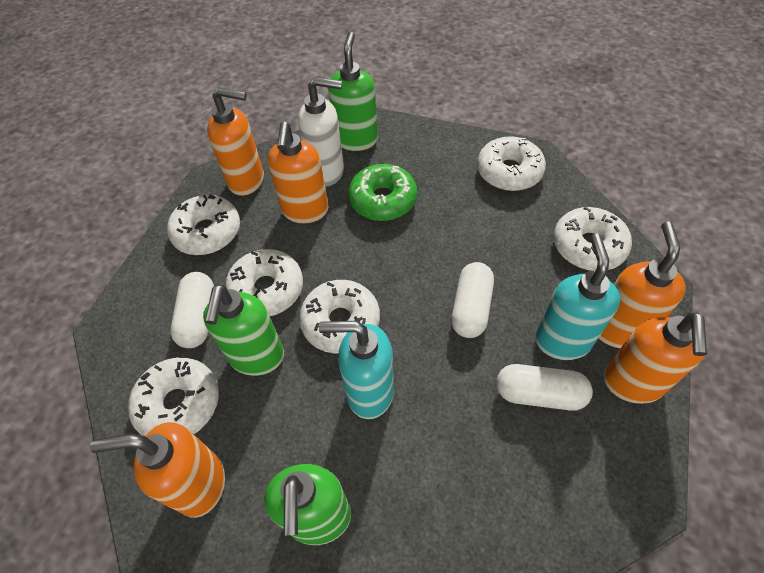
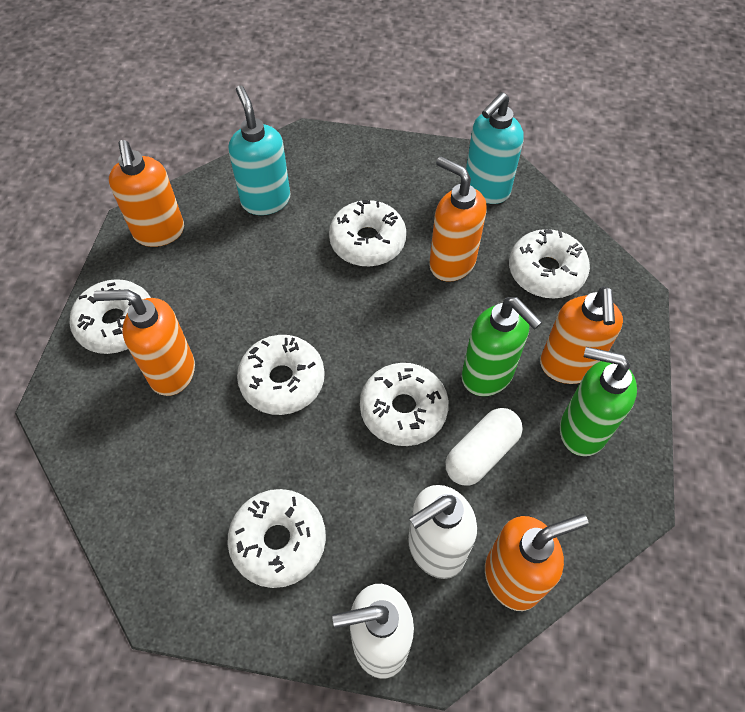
green donut: [348,164,417,221] = 1 -> none = 0
green soap dispenser: [203,284,284,376] [264,464,351,545] [328,32,378,151] = 3 -> [462,297,542,396] [560,347,637,456] = 2
white capsule: [170,272,214,348] [451,262,494,338] [496,364,593,411] = 3 -> [445,408,523,486] = 1
white soap dispenser: [298,77,344,187] = 1 -> [332,584,414,679] [408,485,477,579] = 2

